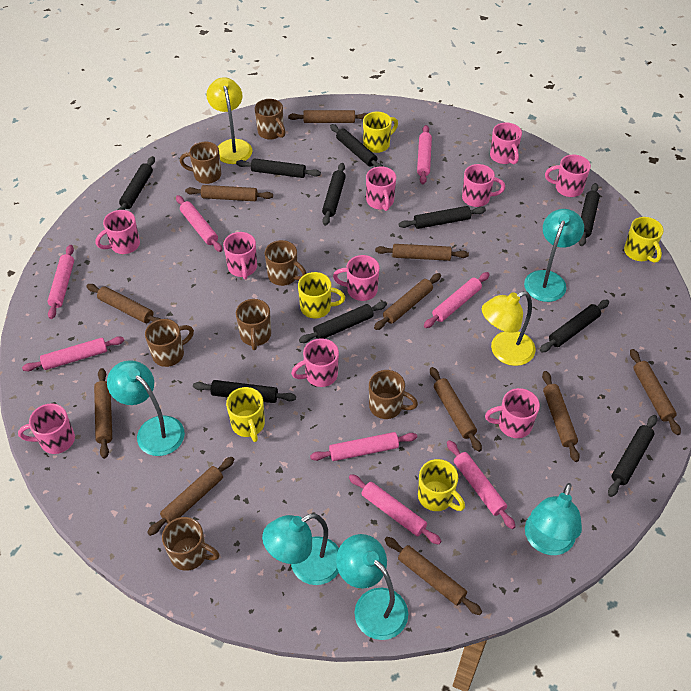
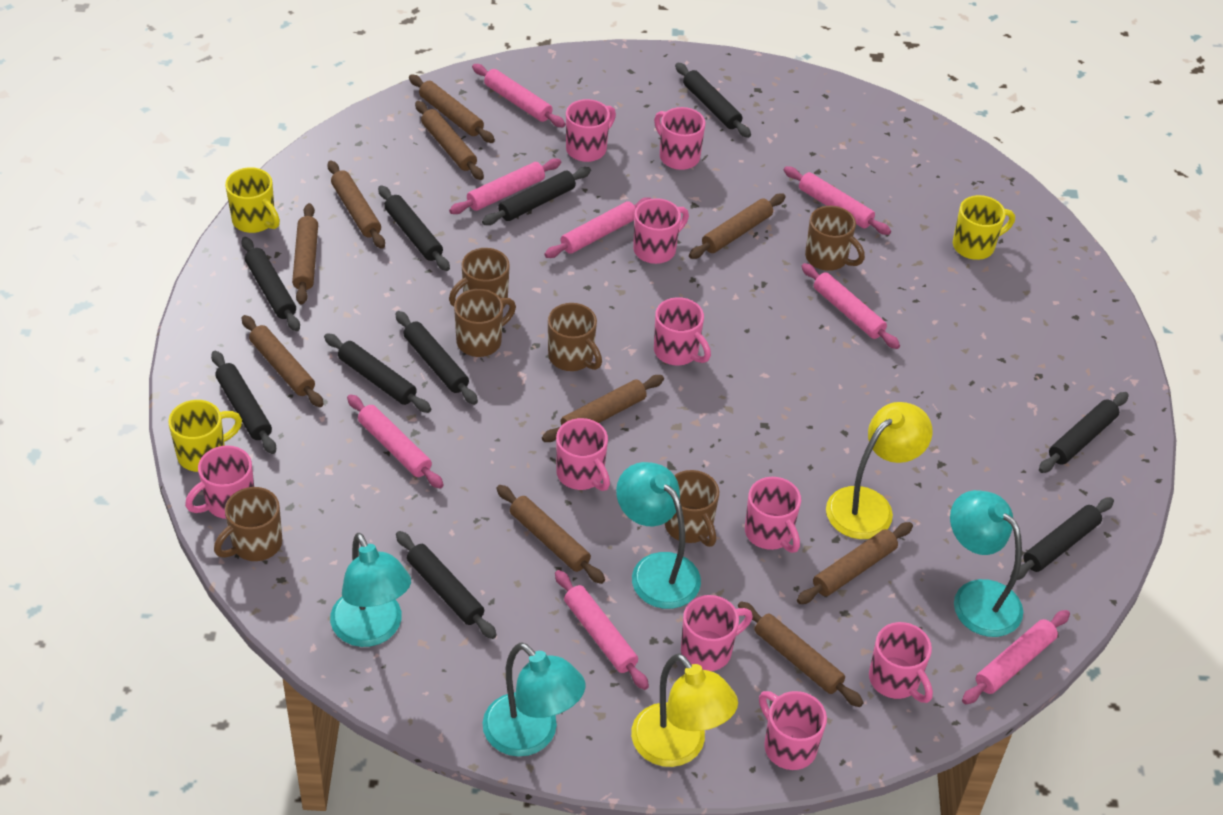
brown mug: [145,319,194,367] [162,517,220,571] [180,142,221,184] [236,299,271,350] [255,99,285,140] [265,240,307,286] [369,370,418,419] = 7 -> [214,487,282,561] [449,248,510,308] [454,289,516,357] [548,303,602,371] [665,470,719,547] [805,206,865,271] = 6
brown rolling pin: [86,284,161,323] [94,368,112,459] [147,457,234,536] [185,185,273,201] [288,110,367,123] [374,273,441,330] [375,244,469,261] [385,537,482,615] [430,367,482,452] [542,371,580,462] [630,349,681,435] = 11 -> [242,315,324,407] [292,203,318,305] [328,160,385,249] [409,74,495,143] [415,101,484,180] [496,485,605,584] [542,375,664,442] [689,193,786,259] [738,601,864,707] [797,522,913,604] = 10
turquoise lamp: [107,360,185,456] [262,513,339,585] [336,534,408,640] [524,209,584,302] [525,483,582,555] = 5 -> [330,533,411,647] [482,642,586,757] [616,462,701,609] [950,490,1023,637] = 4
yellow mug: [226,387,265,442] [298,272,345,318] [363,112,398,153] [418,459,465,511] [624,217,664,263] = 5 -> [168,400,242,472] [225,167,280,233] [953,195,1015,260] = 3

